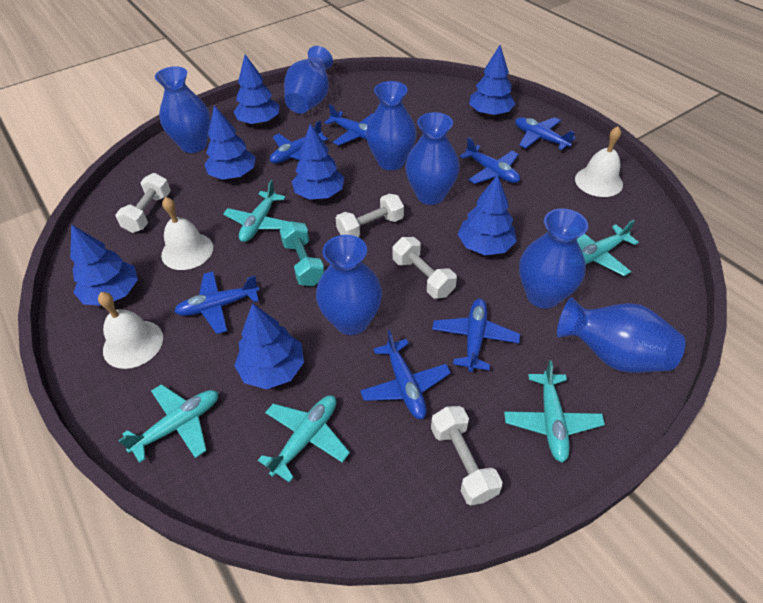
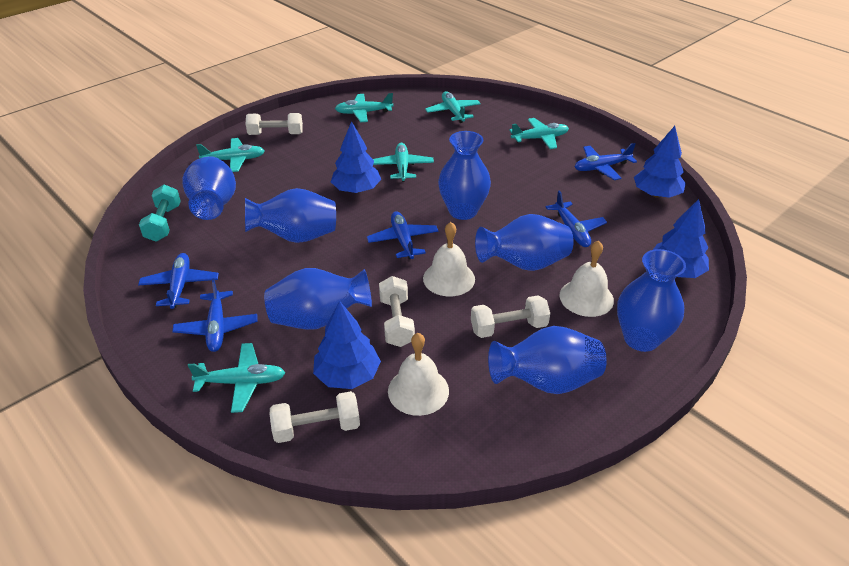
blue plane: [174,272,259,334] [270,121,328,164] [324,104,373,146] [360,330,451,419] [432,299,520,372] [460,137,520,184] [515,117,576,150] = 7 -> [138,253,219,309] [172,278,257,352] [367,211,438,259] [545,190,607,247] [575,143,637,180] = 5
blue tree: [70,224,138,306] [204,105,255,180] [234,54,279,125] [234,303,304,389] [292,124,344,200] [458,175,517,255] [469,45,515,116] = 7 -> [313,301,381,389] [331,121,381,193] [634,126,686,198] [653,199,709,278] = 4
turquoise plane: [118,384,218,463] [223,180,289,242] [258,395,350,483] [504,360,605,463] [577,220,639,276] = 5 -> [188,343,285,413] [196,138,265,172] [335,93,393,122] [373,143,434,182] [425,91,481,123] [509,118,569,149] = 6

